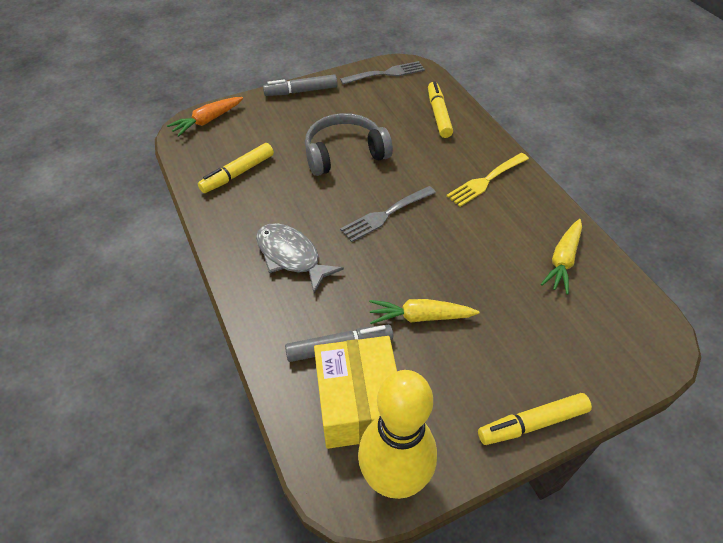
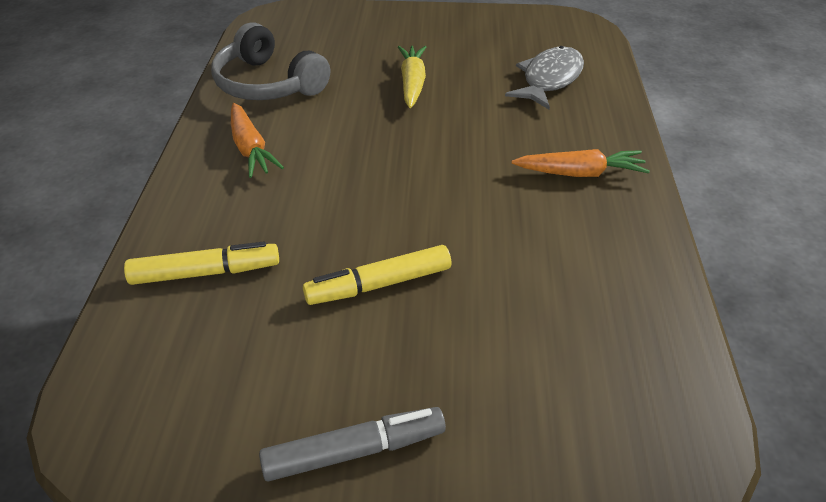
grey fork: [340,61,425,85] [340,186,436,242] = 2 -> none = 0
grey marker: [263,74,338,96] [285,325,393,362] = 2 -> [259,407,446,482] = 1
orange carrot: [167,97,243,137] = 1 -> [231,103,284,178] [511,149,650,177] = 2
yellow bowling pin: [358,370,437,499] = 1 -> none = 0
yellow box: [314,336,397,449] = 1 -> none = 0
yellow carrot: [369,299,479,324] [541,219,582,295] = 2 -> [398,46,426,108] = 1
yellow fork: [446,153,529,207] = 1 -> none = 0
yellow marker: [198,143,274,193] [428,81,453,138] [478,393,592,445] = 3 -> [124,242,279,285] [303,245,451,305] = 2

